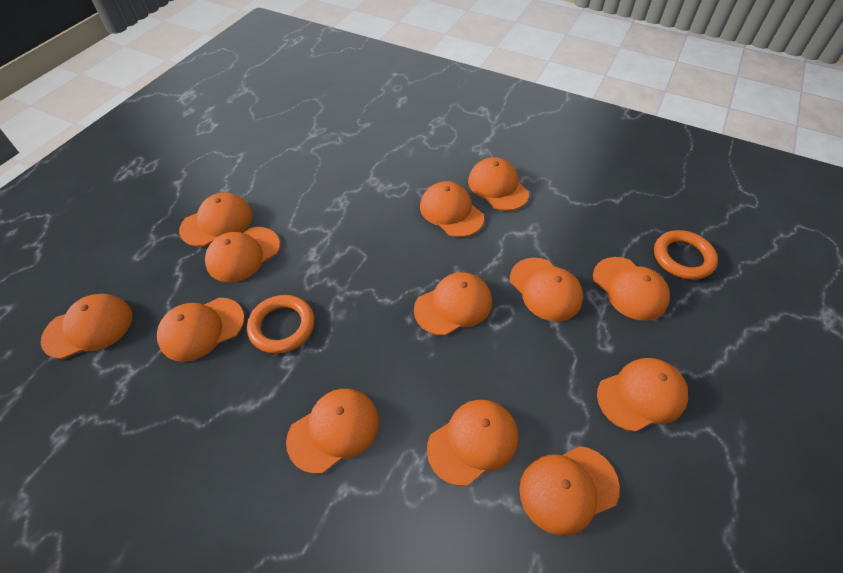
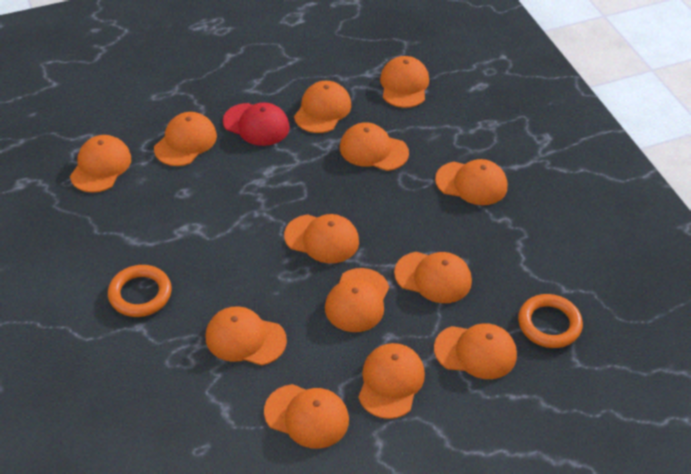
red cap: none = 0 -> [223,102,290,146] = 1

